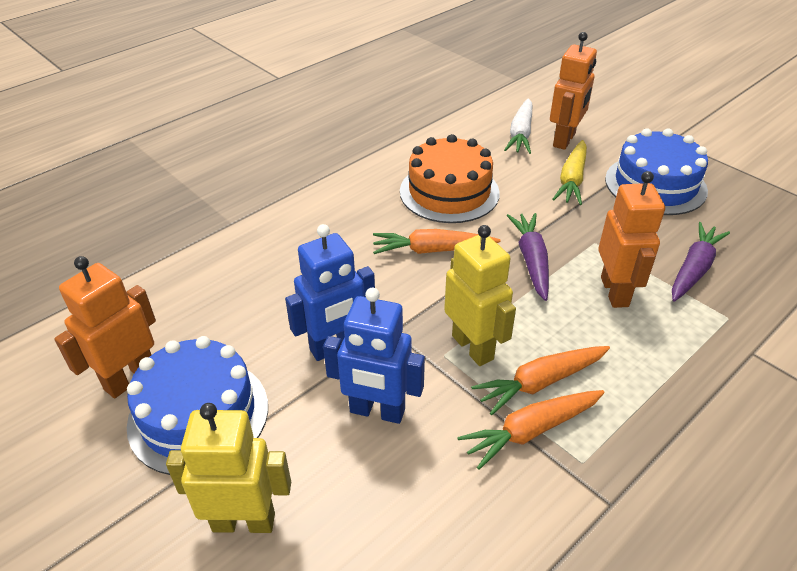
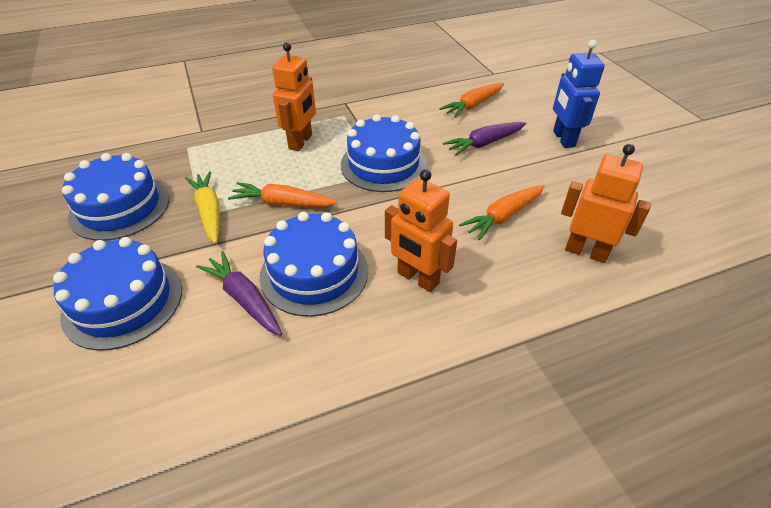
blue cake: [127,336,268,475] [605,128,708,215] = 2 -> [53,237,182,351] [62,153,169,241] [260,212,368,317] [341,114,427,192] = 4
blue robot: [285,224,375,361] [323,288,425,424] = 2 -> [553,40,605,148] = 1
orange cake: [400,134,500,223] = 1 -> none = 0
white carrot: [504,98,532,154] = 1 -> none = 0
yellow robot: [166,403,291,533] [444,225,516,366] = 2 -> none = 0

